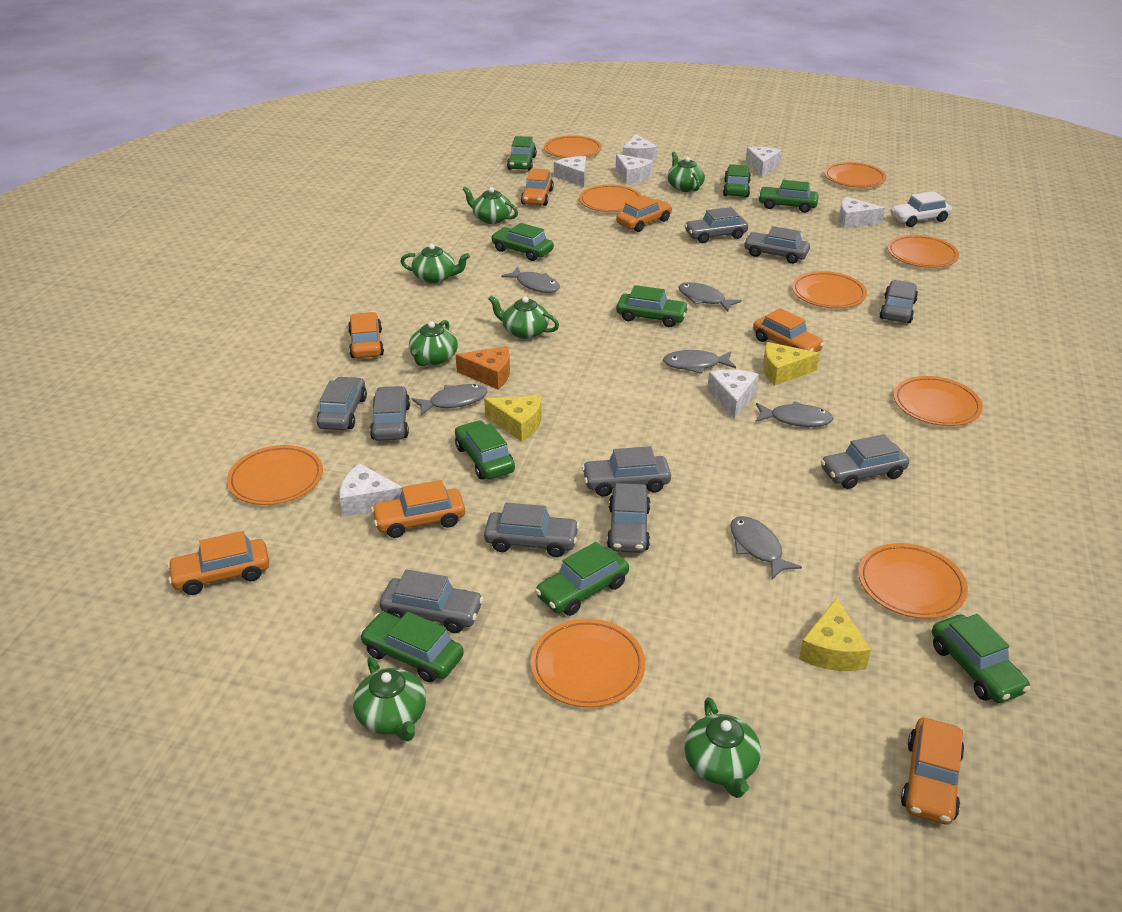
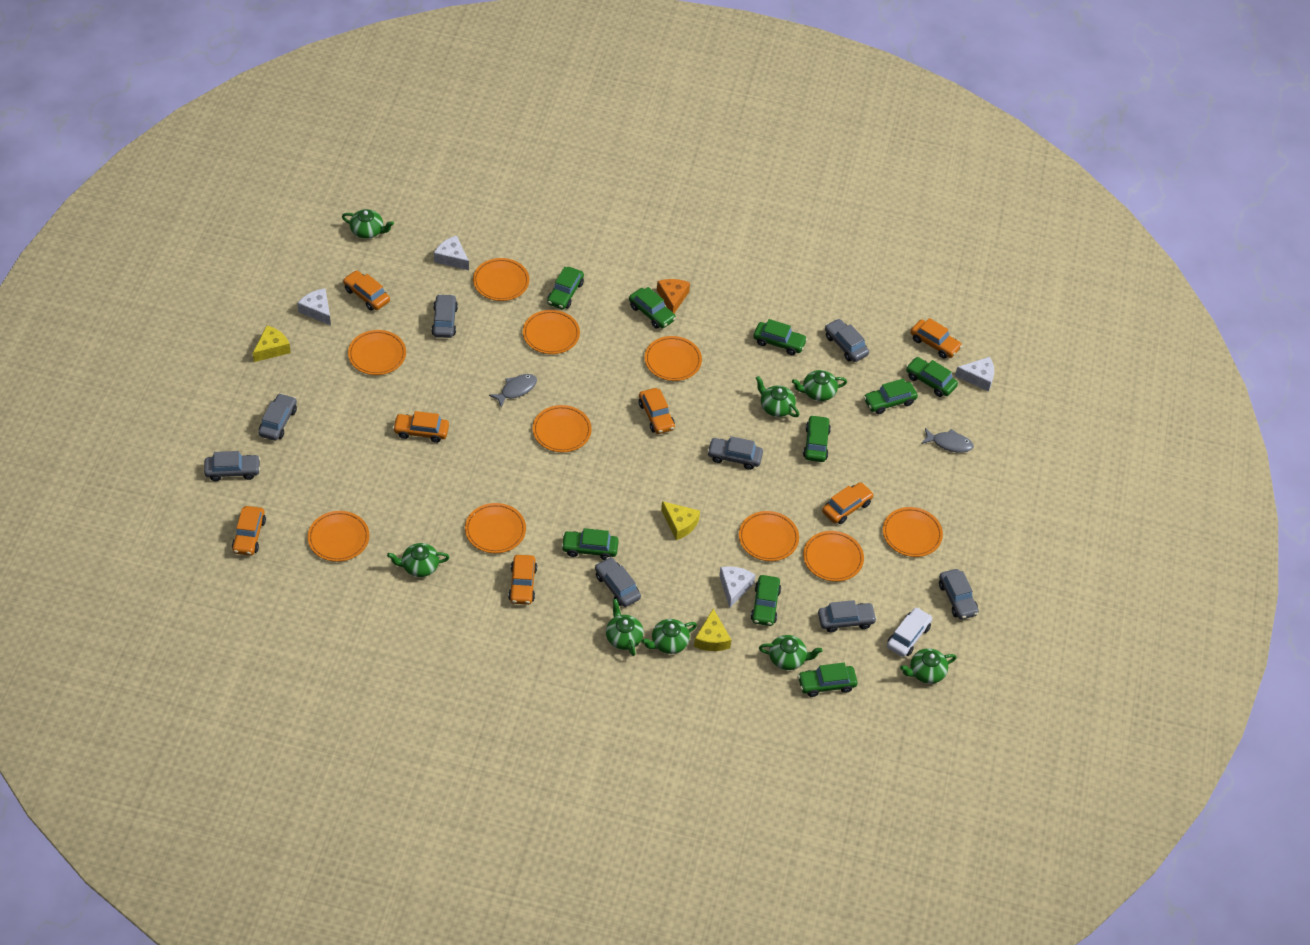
green teapot: [353,657,426,741] [400,244,470,284] [409,320,458,366] [463,186,518,224] [488,295,559,339] [667,151,705,192] [684,697,761,798] = 7 -> [342,209,394,239] [387,543,450,577] [606,599,644,656] [641,619,697,654] [756,376,799,417] [759,635,822,670] [792,370,847,401] [900,648,957,684] = 8
grey car: [316,377,367,430] [370,386,410,441] [380,569,484,633] [484,502,580,557] [582,446,671,497] [607,483,650,553] [684,207,748,243] [744,226,810,264] [821,434,909,489] [879,280,918,323] = 10 -> [204,451,260,481] [258,393,297,441] [431,294,458,338] [595,557,641,607] [707,436,763,470] [818,600,877,633] [825,319,869,362] [939,569,979,620] = 8
grey fish: [412,384,488,416] [501,267,560,293] [663,350,736,374] [678,282,742,312] [730,516,802,579] [756,401,834,427] = 6 -> [489,374,537,408] [921,428,974,453] = 2
orange plate: [227,445,323,505] [531,618,645,708] [544,135,602,158] [579,184,642,212] [792,271,867,308] [824,162,887,188] [858,543,968,619] [887,235,959,268] [894,376,983,426] = 9 -> [308,511,369,562] [348,330,406,375] [465,503,526,553] [473,258,529,301] [523,310,580,354] [533,405,592,452] [645,336,702,381] [739,511,799,561] [803,531,864,582] [883,507,943,557] = 10
white cheese: [340,463,402,517] [554,156,586,187] [616,154,653,184] [623,134,657,161] [707,369,759,419] [746,147,782,177] [839,197,885,228] = 7 -> [298,288,331,326] [434,235,469,270] [719,566,755,608] [955,357,994,392] = 4

